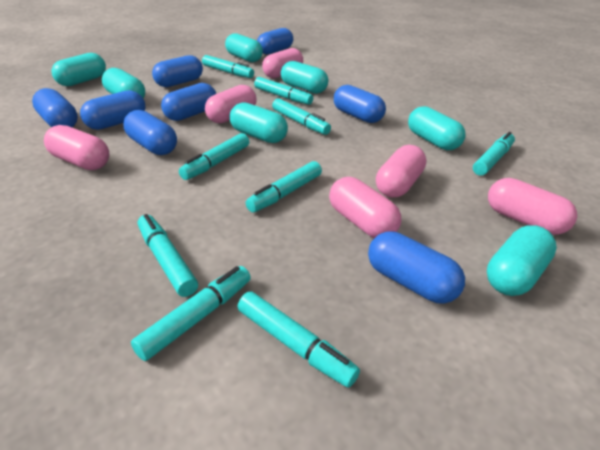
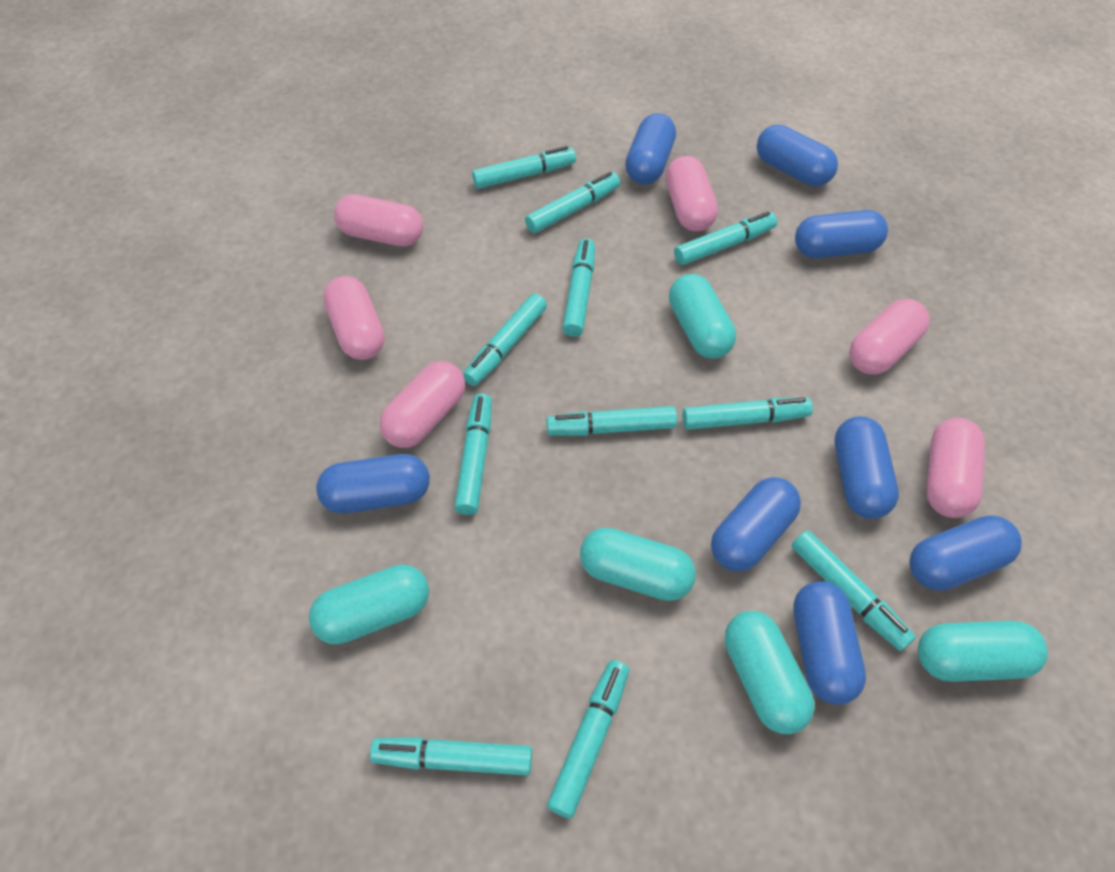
turquoise capsule: [52,53,106,86] [102,68,145,99] [225,33,263,62] [230,102,288,143] [281,61,328,94] [408,106,465,150] [487,225,557,296] = 7 -> [309,564,429,645] [580,527,696,601] [669,274,736,359] [725,611,814,734] [918,621,1048,682] = 5
turquoise marker: [131,266,251,361] [138,214,198,297] [179,133,249,180] [202,55,254,78] [238,291,360,388] [246,161,322,212] [254,77,313,105] [272,98,331,135] [473,132,515,176] = 9 -> [370,737,532,775] [454,394,492,515] [463,293,547,386] [472,146,576,189] [525,172,620,233] [546,406,677,436] [547,660,629,819] [563,239,595,337] [674,211,777,265] [682,397,813,430] [792,530,916,651] = 11

